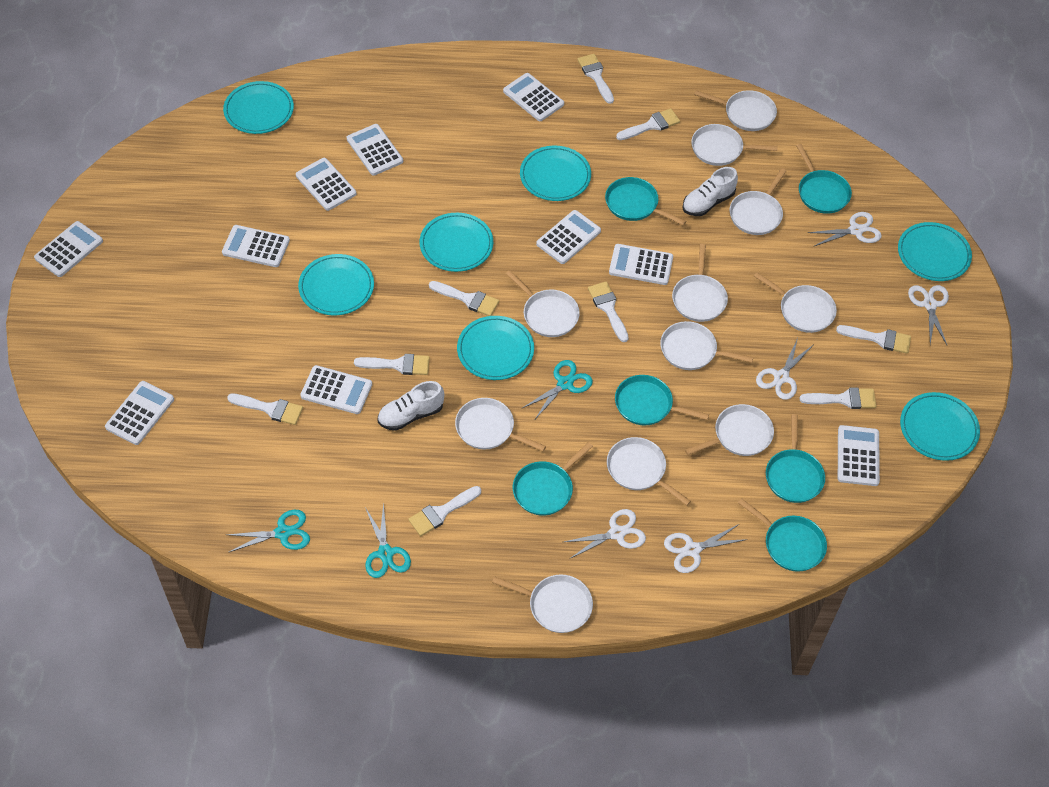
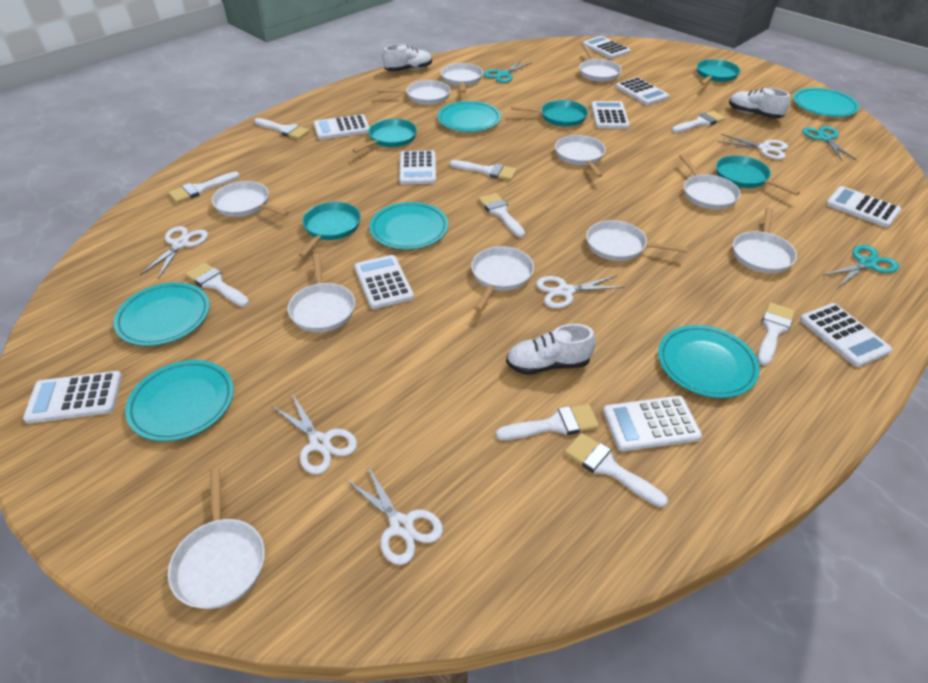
turquoise pan: [513,442,593,516] [605,177,686,226] [615,375,709,426] [738,498,827,572] [766,414,825,503] [796,144,852,214] = 6 -> [299,202,361,257] [352,119,417,153] [511,100,588,127] [697,59,740,85] [716,156,800,195] = 5
turquoise plate: [223,81,294,134] [298,254,374,315] [420,213,493,272] [457,316,534,380] [520,146,591,201] [898,222,972,281] [900,392,980,461] = 7 -> [113,282,210,346] [125,360,234,441] [369,202,449,250] [438,101,501,132] [658,325,760,398] [793,88,859,117] = 6
white shoe: [378,381,444,431] [682,167,738,216] = 2 -> [383,44,432,71] [506,324,596,375] [729,88,790,119] = 3

